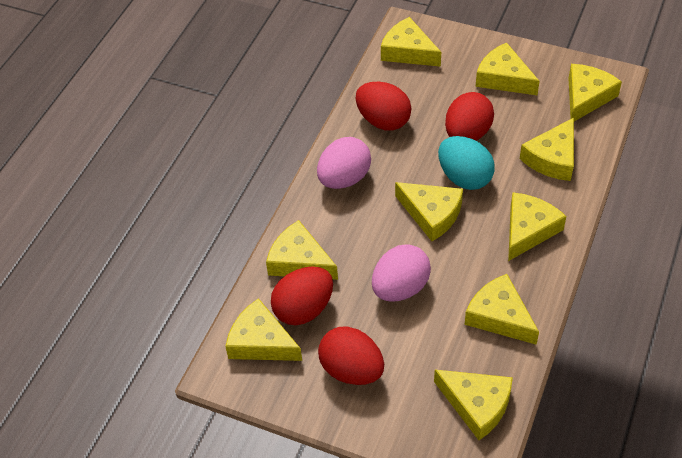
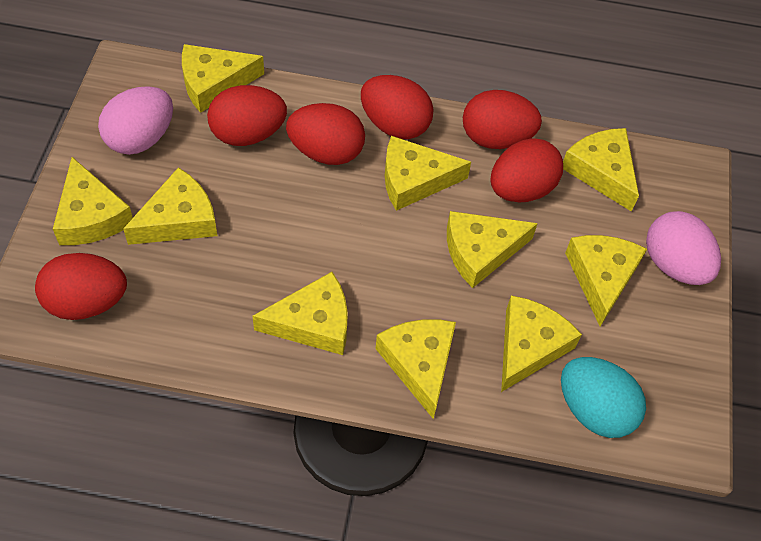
red egg: [271,266,333,325] [318,326,384,385] [356,82,411,131] [445,92,494,141] = 4 -> [35,253,127,320] [207,85,287,146] [286,103,365,165] [361,75,434,139] [463,90,542,149] [491,138,563,202] = 6

